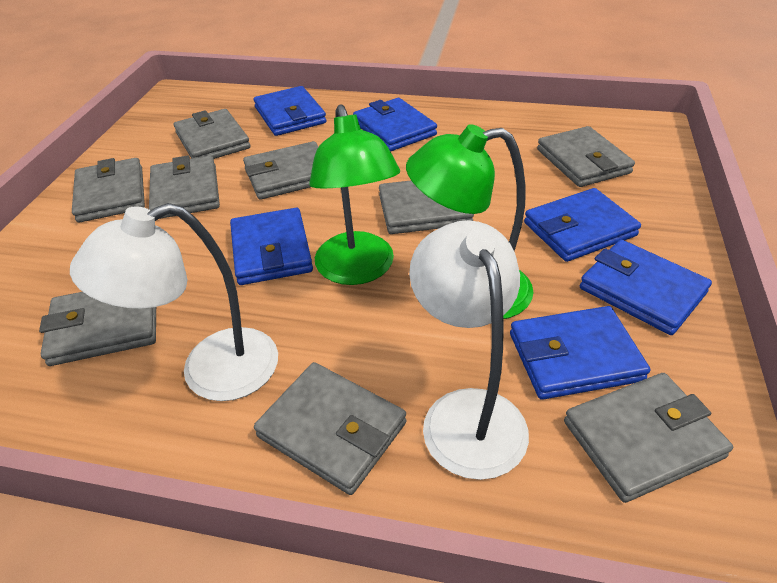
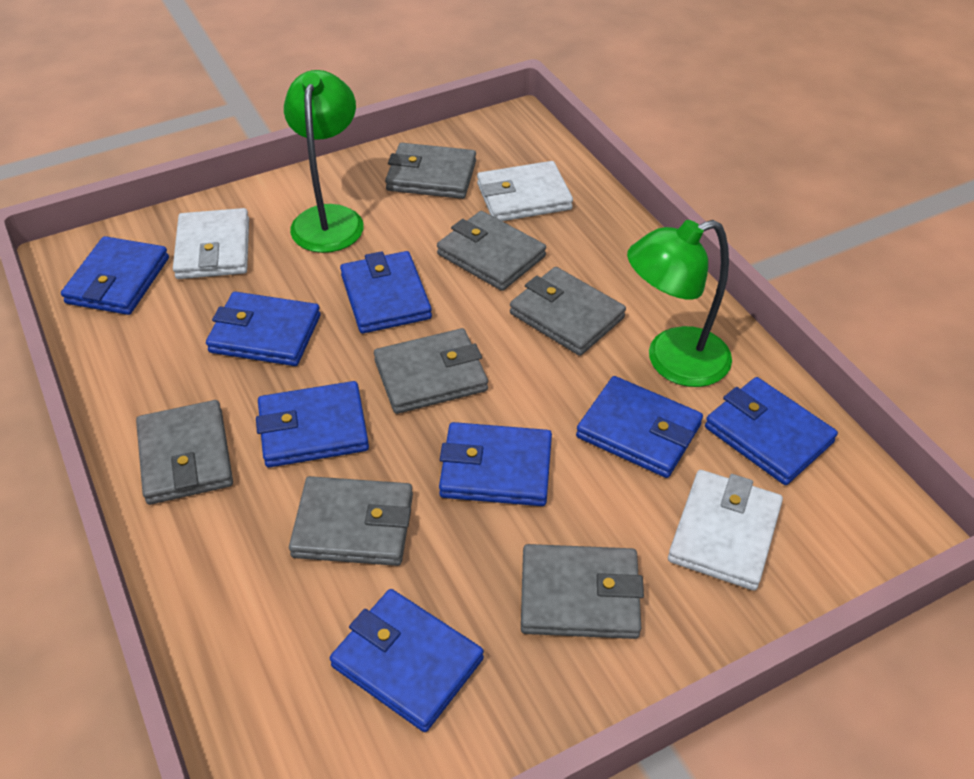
blue wallet: [230,208,313,285] [254,86,326,136] [353,98,437,151] [510,306,650,400] [524,188,641,262] [580,240,712,335] = 6 -> [61,236,169,315] [206,292,321,366] [256,381,369,468] [330,589,484,732] [340,251,432,334] [439,422,552,506] [576,376,703,478] [705,377,838,485] = 8
grey wallet: [39,292,156,366] [72,158,145,222] [149,155,220,219] [174,109,250,159] [243,141,319,200] [254,362,406,495] [379,180,474,234] [537,126,635,187] [564,373,733,503] = 9 -> [136,400,233,505] [289,476,413,566] [374,328,488,414] [385,143,476,199] [437,211,546,291] [510,267,626,356] [521,544,644,639] = 7
white lamp: [70,203,278,401] [409,220,529,480] = 2 -> none = 0
white wallet: none = 0 -> [173,208,249,279] [477,161,573,221] [668,470,783,591] = 3

